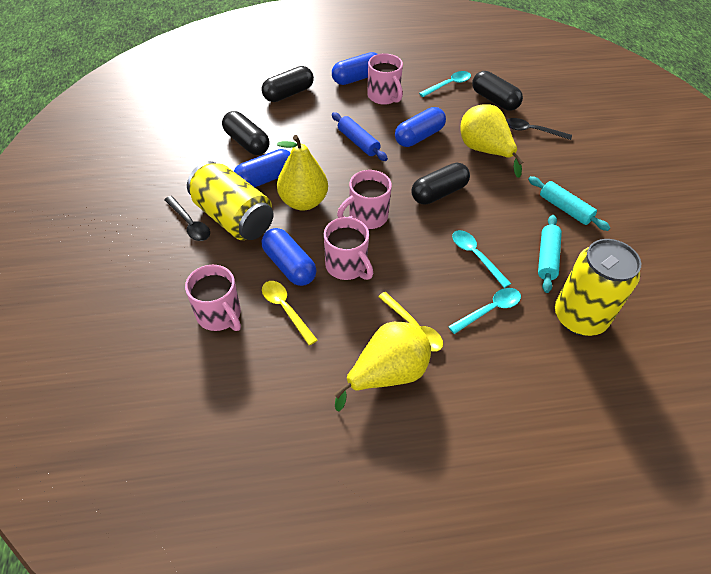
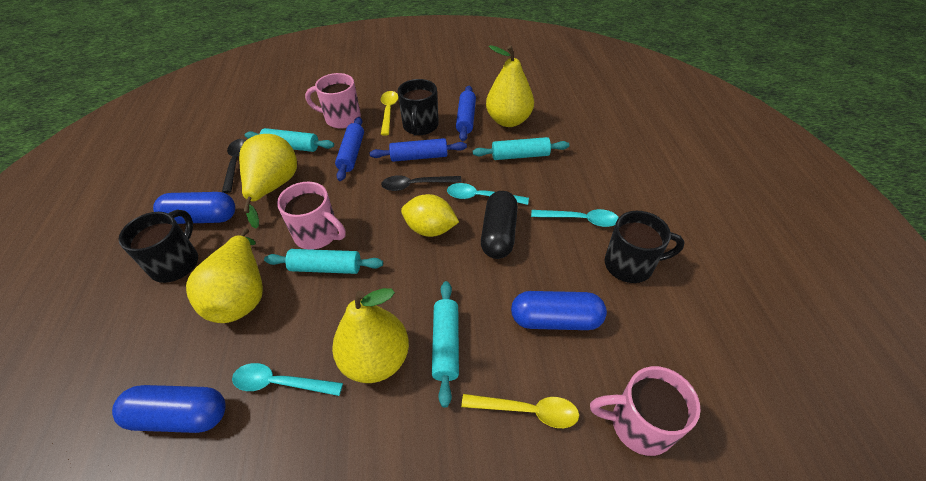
black capsule: [222,111,270,155] [261,66,314,102] [411,162,470,205] [472,71,523,110] = 4 -> [481,191,518,259] = 1
black mug: none = 0 -> [118,210,198,283] [398,79,439,135] [605,211,685,283] = 3
blue capsule: [234,149,291,187] [262,228,317,286] [332,52,377,85] [395,107,446,147] = 4 -> [112,385,226,433] [153,192,235,224] [511,291,607,330] = 3
blue rolling pin: [332,112,388,161] = 1 -> [335,117,364,181] [370,138,467,162] [456,86,476,141] = 3
pink mug: [185,265,241,331] [324,217,373,280] [337,170,392,229] [367,53,403,105] = 4 -> [277,182,346,250] [305,73,361,128] [590,366,701,456] = 3
turquoise rolling pin: [528,176,610,231] [538,215,562,293] = 2 -> [245,128,334,152] [264,249,383,274] [432,281,459,408] [473,137,569,160] = 4
yellow can: [187,161,274,240] [555,239,641,336] = 2 -> none = 0
yellow lemon: none = 0 -> [401,194,459,237] = 1
yellow pear: [277,135,328,211] [334,322,431,411] [460,104,523,178] = 3 -> [186,228,263,323] [239,134,297,229] [332,288,409,383] [486,45,534,127] = 4

